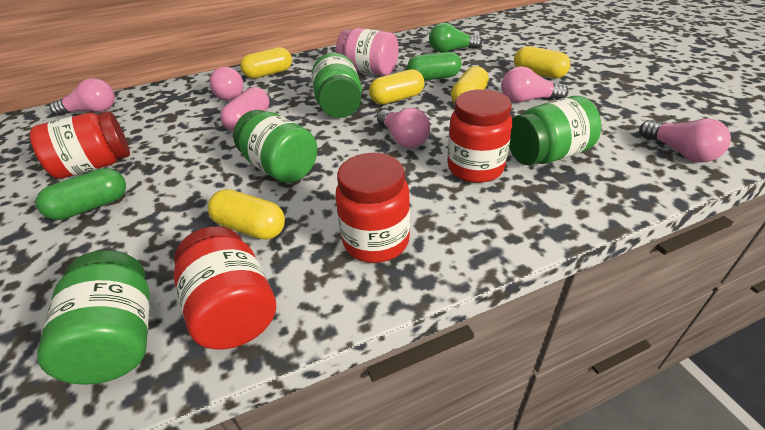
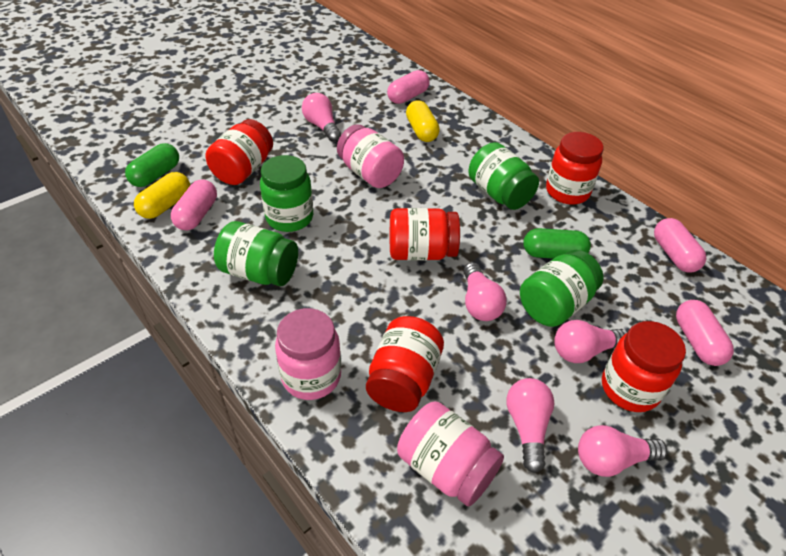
green light bulb: [429,22,482,52] = 1 -> none = 0
pink capsule: [220,87,269,131] = 1 -> [171,179,217,230] [387,70,430,104] [654,218,706,272] [676,300,734,366] = 4
pink jar: [336,28,399,76] = 1 -> [275,308,341,400] [337,124,404,188] [397,401,504,507] = 3
red jar: [29,111,130,179] [173,227,276,350] [335,153,410,263] [447,89,512,183] = 4 -> [205,119,273,185] [366,316,444,412] [390,208,460,260] [546,132,604,205] [602,321,686,412] = 5
yellow capsule: [208,189,285,240] [240,47,292,79] [369,69,424,105] [451,66,489,104] [514,46,571,79] = 5 -> [134,172,190,219] [406,100,440,142] = 2

